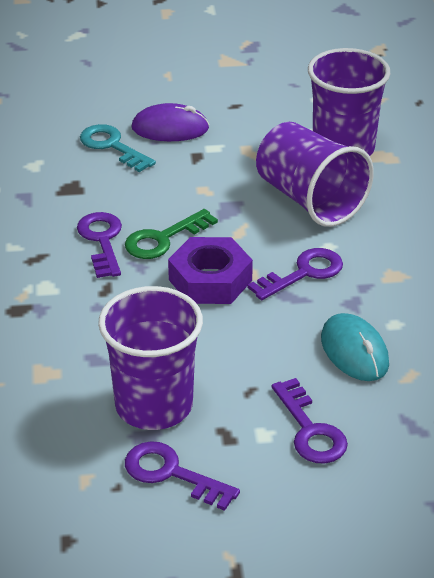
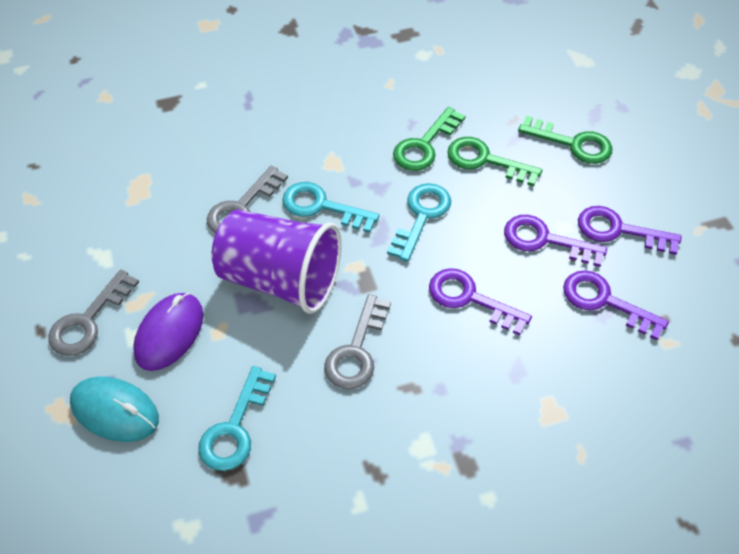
green key: [125,209,218,259] = 1 -> [393,107,465,171] [447,137,542,186] [518,116,612,164] = 3
grey key: none = 0 -> [48,269,139,356] [207,166,288,234] [324,294,391,389] = 3
purple cup: [98,286,203,430] [256,122,374,227] [308,48,390,156] = 3 -> [212,209,342,314] = 1
purple nut: [168,237,253,304] = 1 -> none = 0
turquoise key: [80,124,156,172] = 1 -> [198,366,276,471] [282,182,380,233] [387,183,451,262] = 3

